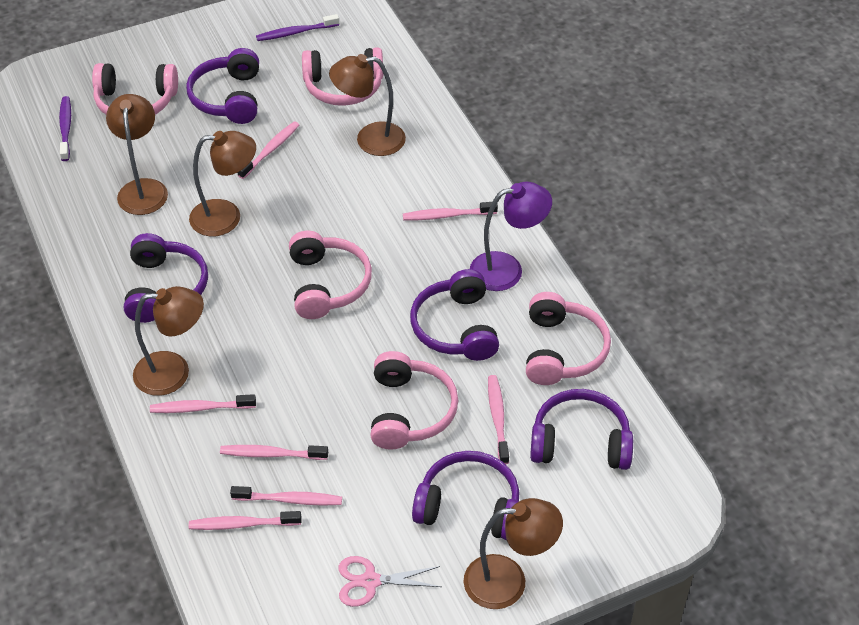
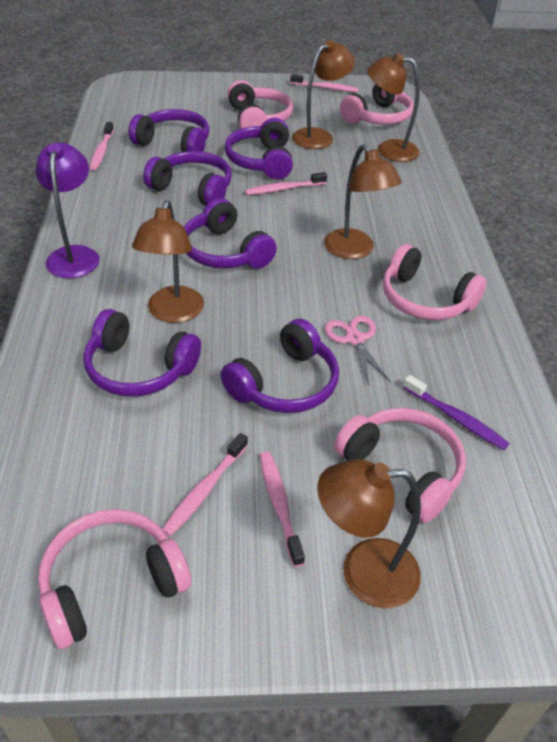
pink toothbrush: [150,394,256,413] [189,511,301,530] [220,445,328,460] [230,486,342,506] [238,121,299,179] [403,202,498,220] [488,375,509,464] = 7 -> [90,122,114,170] [162,433,248,536] [245,172,327,195] [260,451,305,567] [290,74,359,92] = 5
purple headphones: [124,233,208,323] [186,48,259,124] [410,269,499,361] [412,451,519,540] [530,389,633,470] = 5 -> [83,309,201,396] [129,109,209,152] [143,151,232,205] [184,198,277,269] [220,319,339,413] [225,118,293,179] = 6
purple toothbrush: [59,96,71,161] [256,14,339,41] = 2 -> [403,375,509,450] = 1

